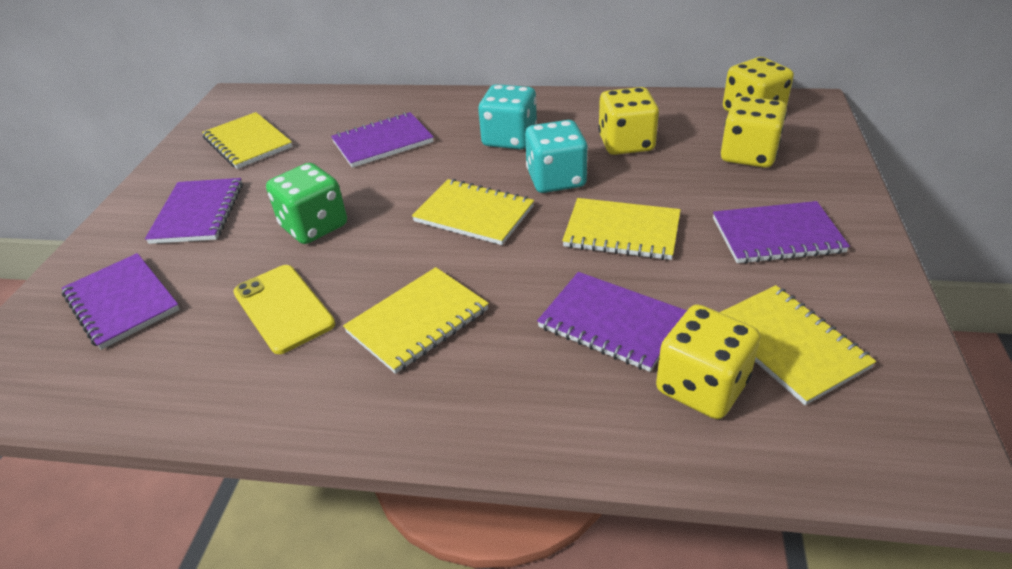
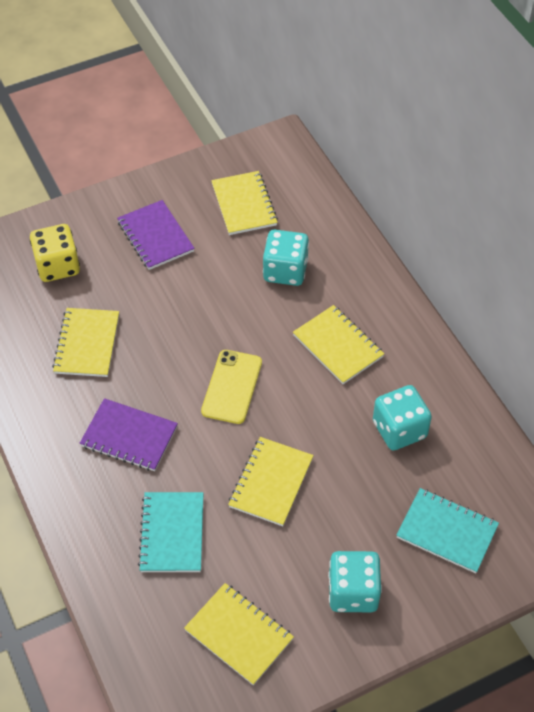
green dice: [266,163,347,244] = 1 -> none = 0
purple notebook: [62,253,180,350] [145,178,243,244] [331,112,434,168] [537,272,687,372] [713,201,850,264] = 5 -> [80,398,178,471] [117,200,195,270] = 2
turquoise dice: [478,84,537,149] [525,120,588,193] = 2 -> [263,230,309,286] [328,551,382,612] [373,385,432,450] = 3
turquoise notebook: none = 0 -> [138,492,203,572] [396,488,499,573] = 2
yellow dice: [598,87,659,155] [656,304,760,419] [721,96,787,168] [723,57,794,112] = 4 -> [30,224,80,282] = 1

